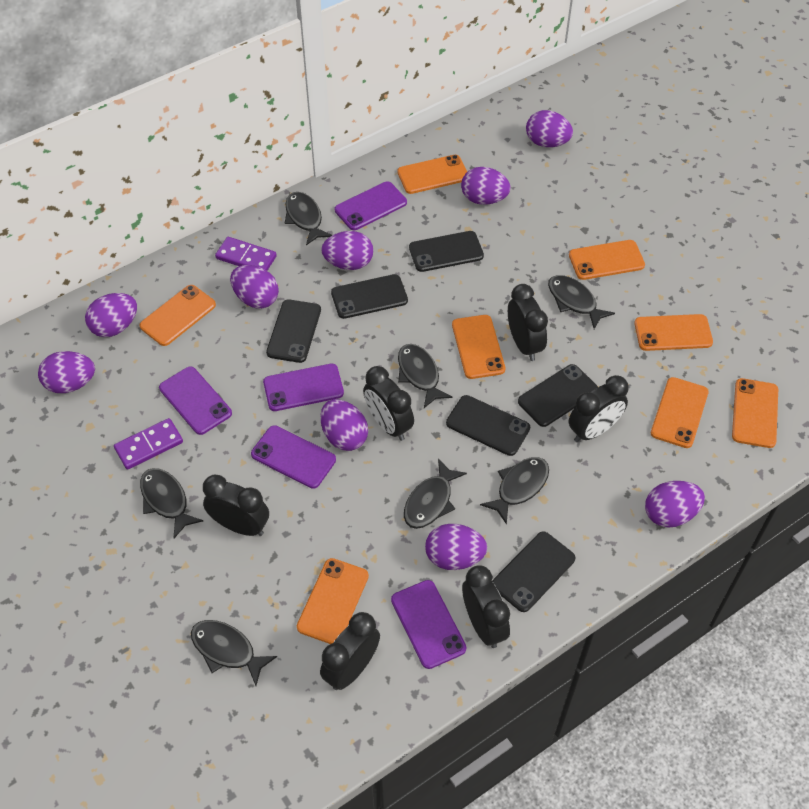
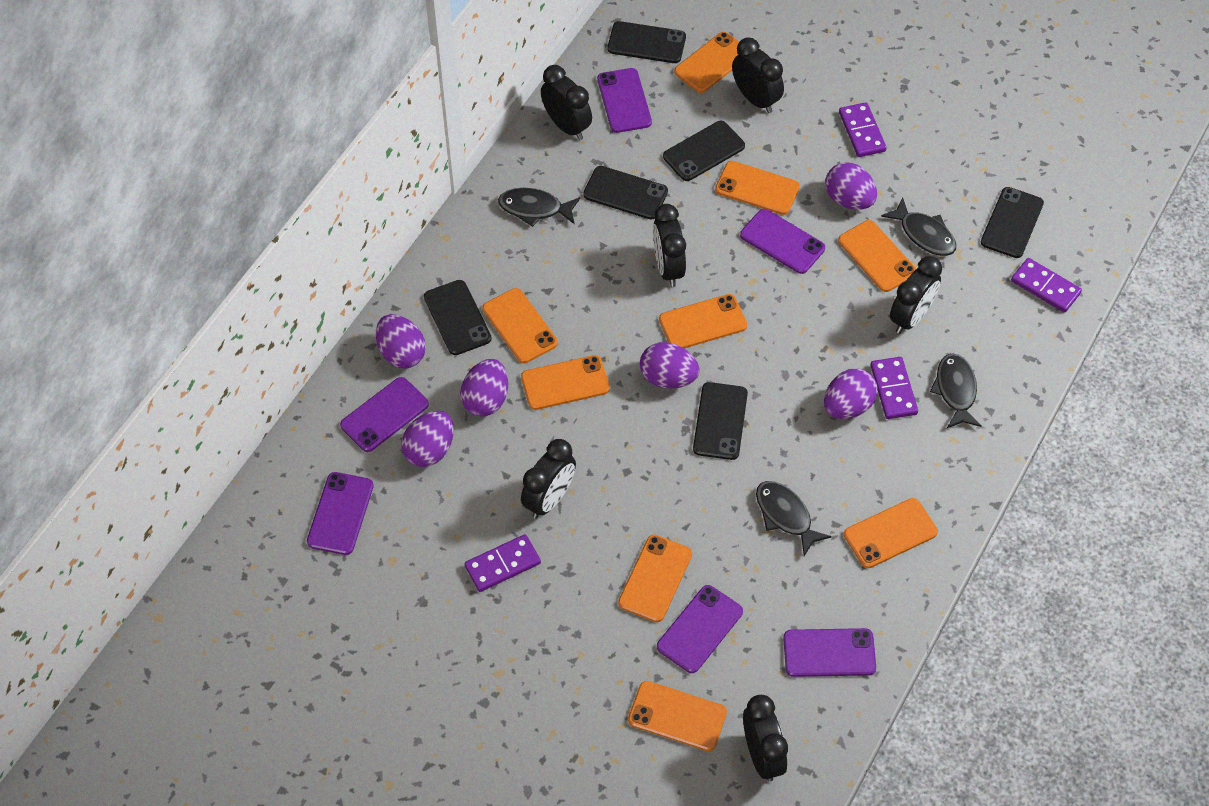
black fish: [140,468,203,538] [191,620,277,686] [285,192,332,245] [398,344,452,408] [404,458,467,529] [480,457,549,525] [548,275,615,329] = 7 -> [498,188,580,227] [756,481,832,556] [881,198,956,256] [930,353,982,428] = 4
orange phone: [139,285,216,346] [297,558,369,644] [397,155,467,194] [452,315,505,379] [569,240,645,280] [634,314,713,351] [651,377,709,448] [732,378,778,448] = 8 -> [482,288,558,363] [521,355,610,410] [618,535,692,622] [628,681,727,751] [659,294,747,348] [674,32,739,93] [715,161,800,215] [838,220,916,292] [844,498,938,568] = 9
purple domino: [114,418,183,470] [215,237,277,271] = 2 -> [464,534,541,592] [839,102,886,157] [870,357,918,419] [1011,258,1082,313] = 4
purple egg: [38,351,95,393] [85,293,137,337] [230,265,279,309] [321,231,373,270] [321,399,368,451] [425,524,487,570] [461,167,511,205] [526,110,573,147] [645,481,705,528] = 9 -> [376,314,426,369] [401,411,454,467] [460,359,508,417] [640,342,700,388] [824,368,878,419] [825,162,877,209] = 6
purple phone: [159,367,232,435] [251,425,336,489] [263,363,344,411] [335,181,407,230] [391,580,466,669] = 5 -> [307,472,374,555] [340,377,429,452] [597,68,652,133] [657,585,743,673] [740,209,825,274] [783,628,876,677] = 6

